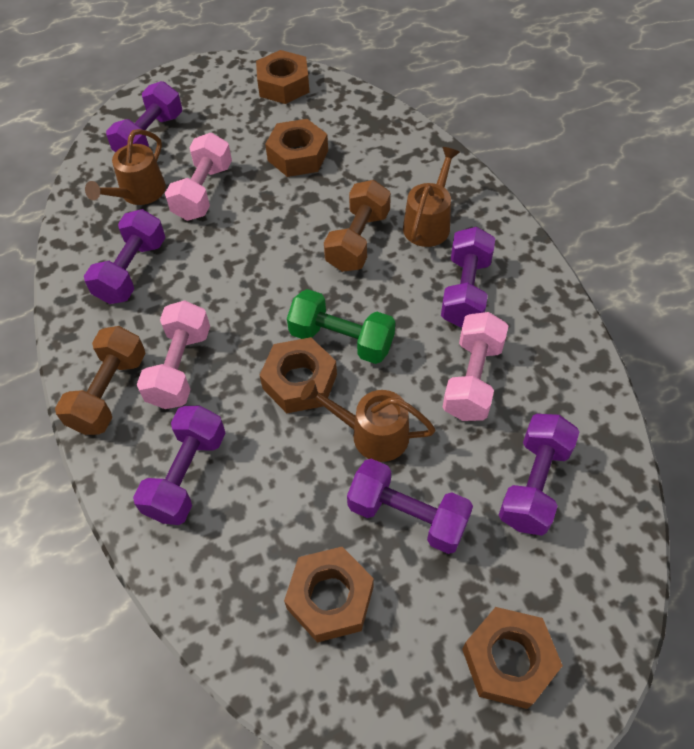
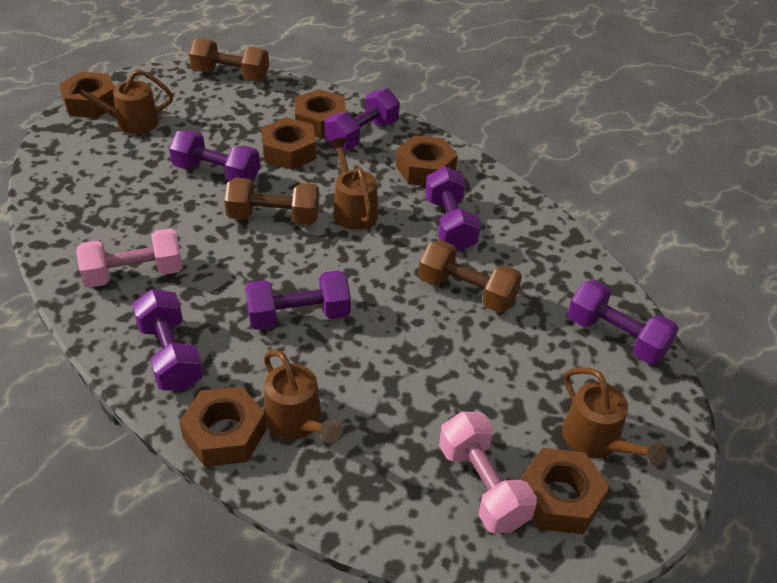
brown dumbbell: [55,326,146,435] [324,180,391,272] = 2 -> [189,38,269,81] [224,178,319,225] [418,240,522,313] = 3
brown nut: [256,50,310,104] [260,337,337,413] [265,119,328,177] [284,547,374,643] [462,607,563,709] = 5 -> [59,72,115,118] [179,386,266,467] [261,117,317,170] [295,89,346,139] [396,135,458,186] [521,448,610,534] = 6
brown watering can: [85,129,166,205] [301,380,436,462] [403,147,460,247] = 3 -> [69,69,173,134] [264,350,342,443] [330,138,378,230] [562,367,667,466] = 4
green dumbbell: [287,289,395,364] = 1 -> none = 0
pink dumbbell: [137,300,210,409] [165,133,232,221] [443,312,508,421] = 3 -> [76,228,183,288] [439,411,537,534] = 2

